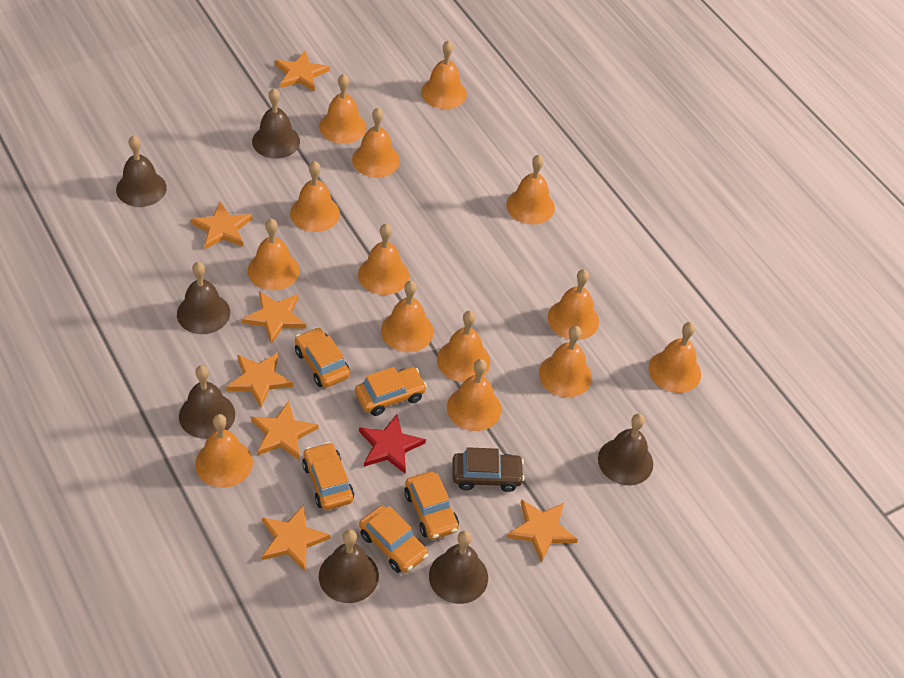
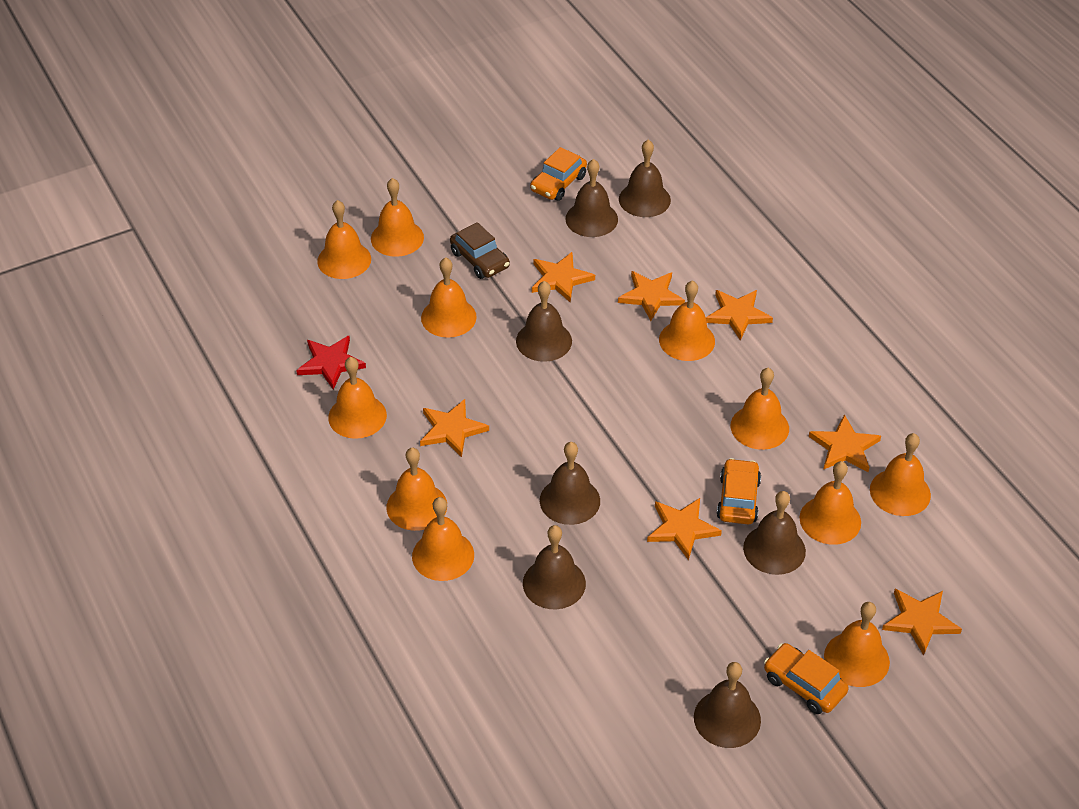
orange bell: [195,414,253,488] [248,219,299,290] [290,161,340,232] [319,74,367,144] [352,108,400,178] [358,224,409,295] [381,280,434,352] [421,40,467,109] [437,311,490,382] [447,359,501,431] [506,155,555,224] [539,326,592,397] [548,269,599,340] [648,322,701,393] = 14 -> [317,200,371,279] [328,357,387,439] [371,178,424,257] [387,447,447,531] [412,497,474,581] [421,257,477,338] [659,280,715,361] [731,368,789,450] [799,461,861,545] [824,602,890,687] [870,433,931,516] = 11
orange car: [295,327,350,388] [302,442,354,510] [355,367,427,416] [359,506,428,573] [404,471,459,540] = 5 -> [530,147,587,201] [716,458,761,524] [764,643,849,714] = 3

